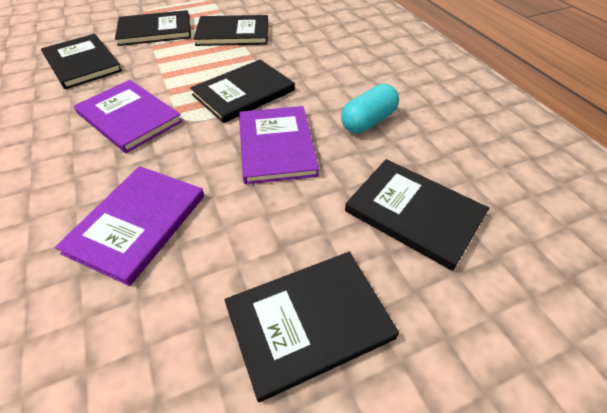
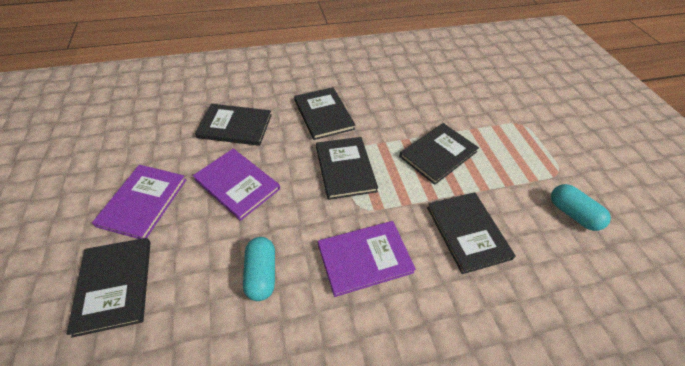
turquoise capsule: [341,84,399,133] = 1 -> [243,237,275,301] [551,184,611,231] = 2

